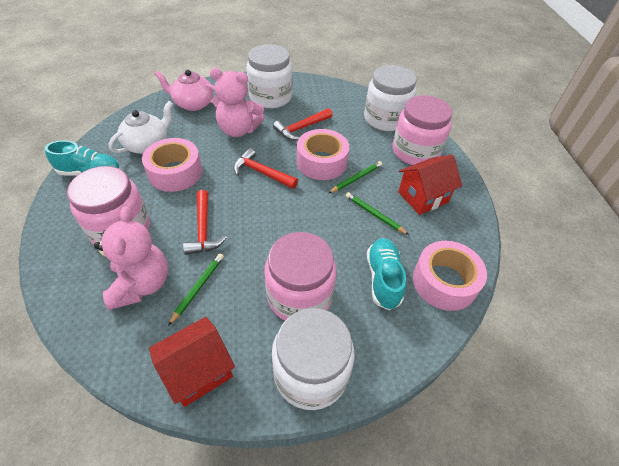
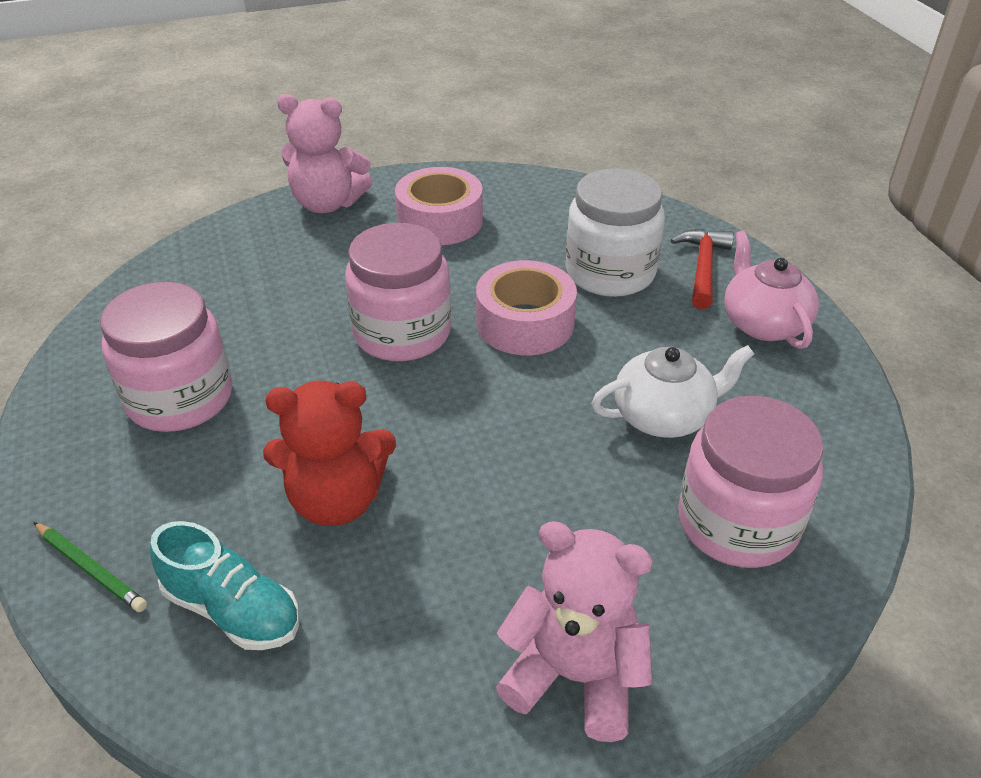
green pencil: [168,253,224,326] [329,161,382,193] [346,192,409,235] = 3 -> [33,522,147,612] = 1
pink tape: [142,138,202,192] [297,129,349,180] [413,241,487,311] = 3 -> [395,167,483,245] [476,260,577,355] = 2
red hammer: [183,190,227,255] [233,148,298,189] [273,108,332,140] = 3 -> [671,229,734,309] = 1
red house: [149,317,235,407] [398,155,462,215] = 2 -> none = 0
red teddy bear: none = 0 -> [263,381,396,526] = 1
turquoise shoe: [45,140,121,176] [367,238,406,310] = 2 -> [150,521,299,650] = 1
white jar: [246,44,293,108] [272,308,355,410] [364,65,416,131] = 3 -> [565,168,665,297] = 1

